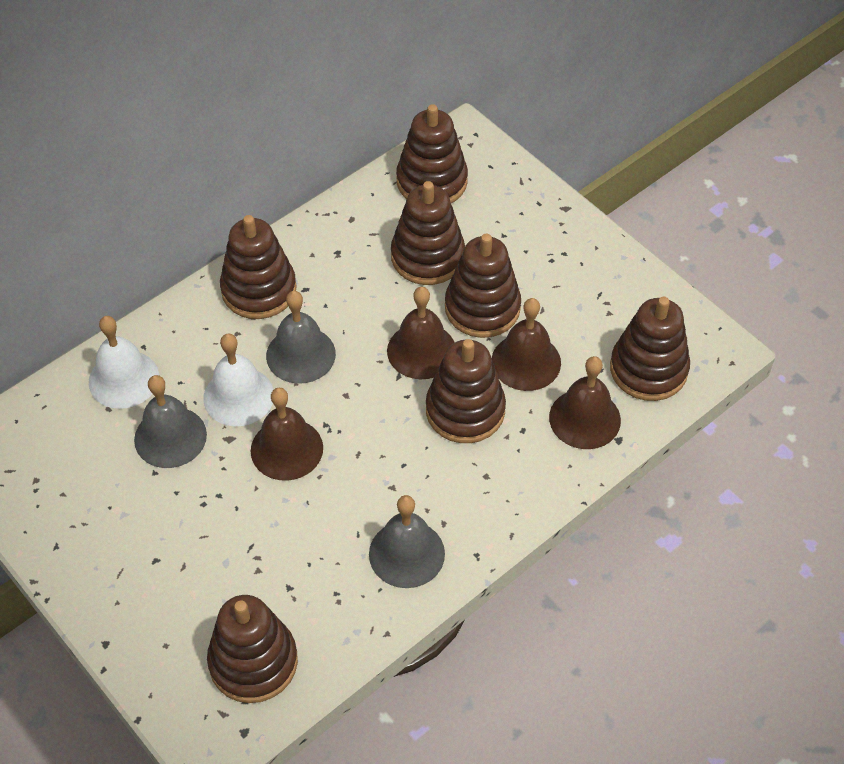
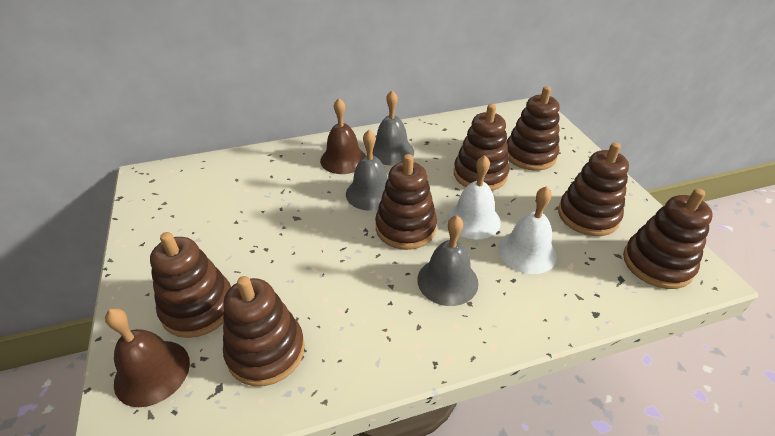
brown bell: [251,388,323,481] [387,287,455,379] [492,298,561,391] [549,356,621,449] = 4 -> [105,308,190,407] [320,98,366,174] = 2

